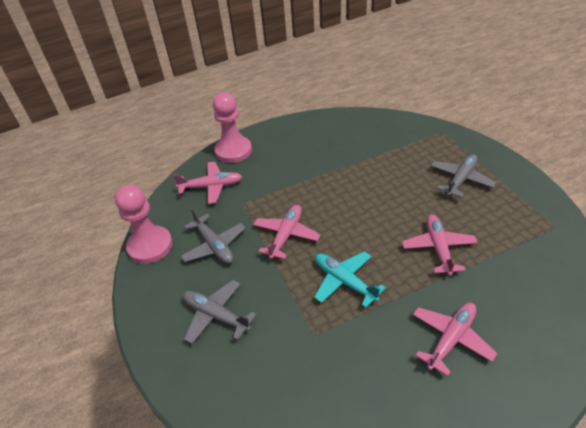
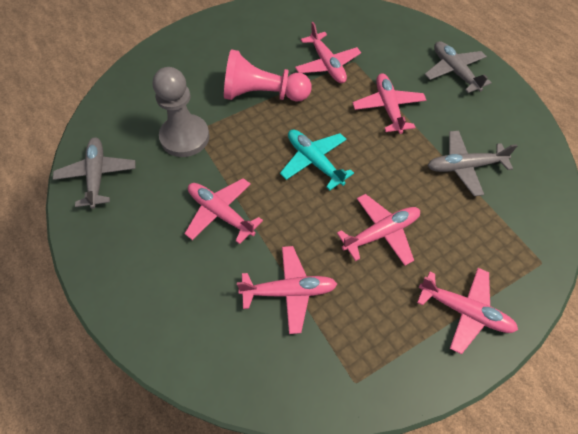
grey pawn: none = 0 -> [153,67,210,157] = 1
pink pawn: [115,185,173,264] [213,92,252,163] = 2 -> [224,49,312,102] = 1
pink plane: [173,162,242,204] [253,205,320,259] [402,215,478,276] [413,303,498,376] = 4 -> [184,178,263,244] [237,246,337,334] [295,22,361,83] [337,194,420,266] [353,73,426,134] [417,268,518,354] = 6

